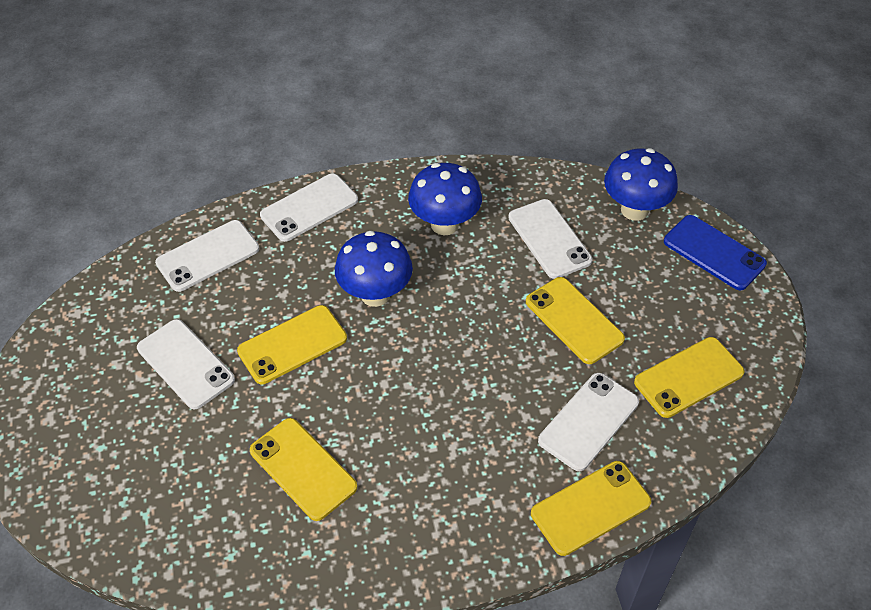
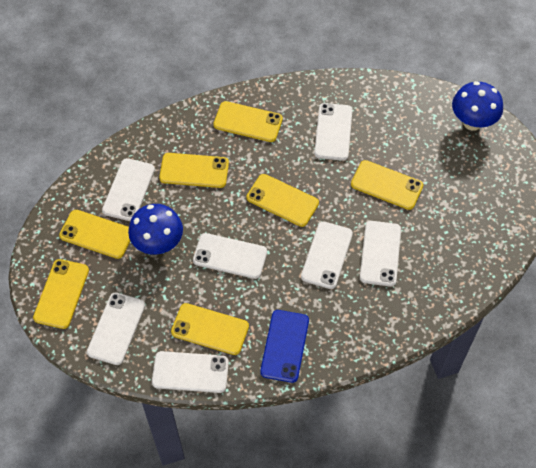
blue mushroom: [335,231,413,307] [408,163,482,235] [604,148,678,221] = 3 -> [128,204,183,255] [452,81,503,131] = 2
white phone: [137,319,235,409] [155,220,259,292] [260,173,358,242] [508,199,593,279] [538,373,639,471] = 5 -> [87,292,145,365] [102,158,155,221] [152,351,229,393] [193,233,267,279] [301,222,353,289] [314,103,352,161] [360,221,401,287] = 7
yellow phone: [237,305,347,384] [250,418,357,521] [526,277,625,364] [531,461,651,556] [634,337,745,418] = 5 -> [33,259,89,329] [59,210,130,259] [159,153,229,188] [171,303,249,355] [213,101,283,142] [247,174,319,227] [351,160,423,210] = 7

